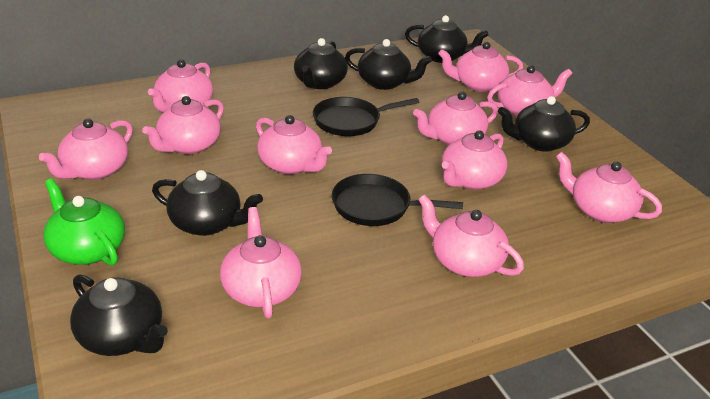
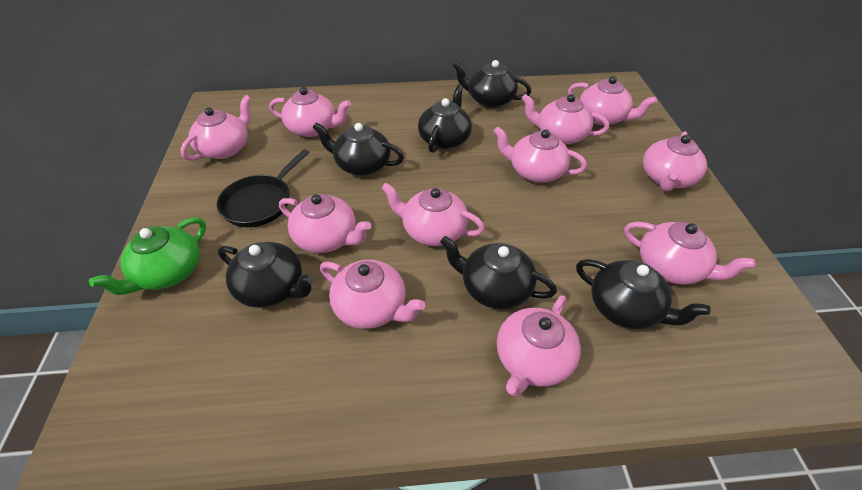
black pan: [313,97,419,136] [332,174,463,226] = 2 -> [217,149,309,227] = 1

